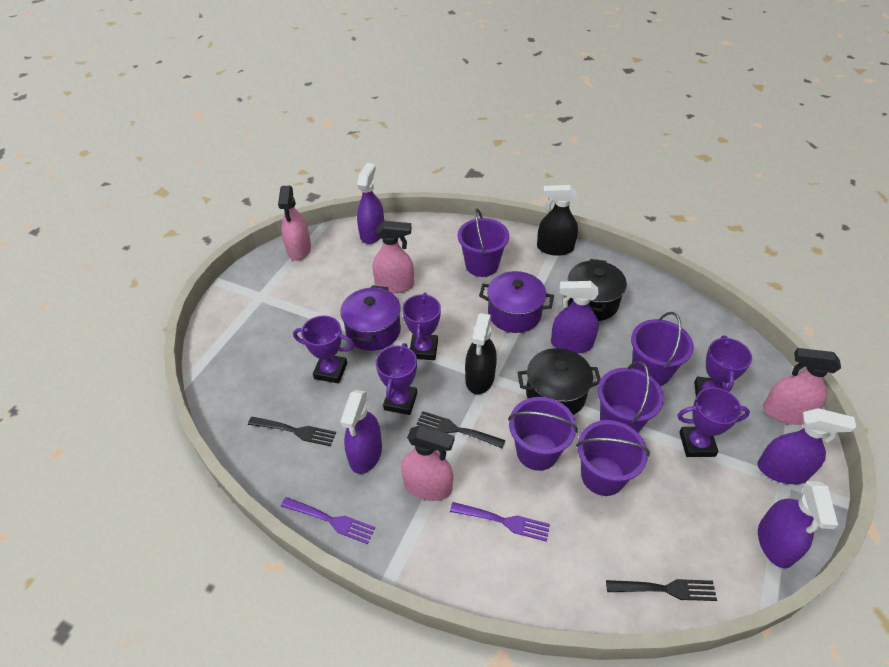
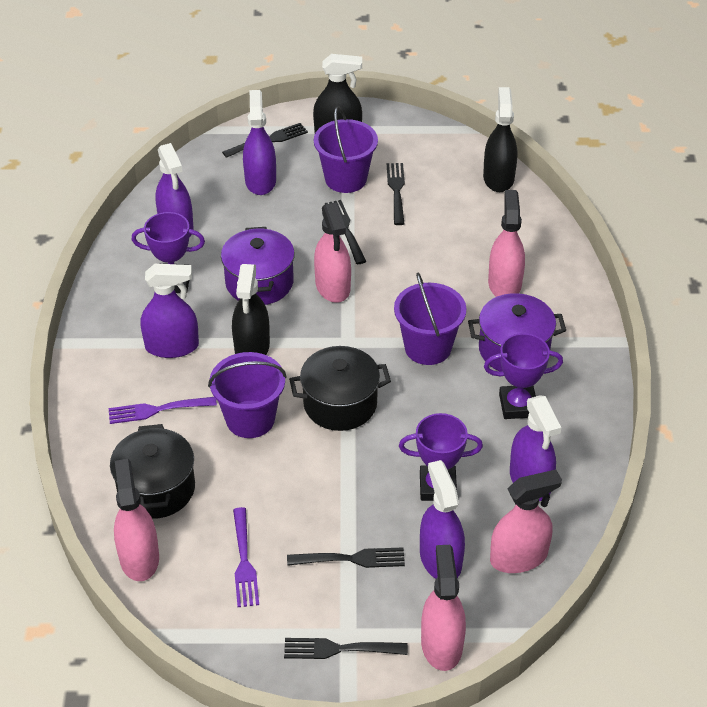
black fork: [248,417,336,446] [416,411,505,448] [606,579,717,601] = 3 -> [222,123,308,158] [284,638,408,659] [287,547,405,568] [325,200,366,264] [387,163,405,225] = 5
black spray bottle: [465,313,497,394] [537,185,578,256] = 2 -> [232,264,270,355] [313,54,362,133] [483,87,517,192] = 3
pink spray bottle: [278,186,311,261] [372,221,414,293] [401,425,454,501] [763,348,841,425] = 4 -> [114,459,159,581] [314,203,351,303] [421,545,466,671] [488,190,525,297] [490,470,562,573] = 5
purple bucket: [458,208,509,277] [508,397,578,471] [576,420,650,496] [598,361,664,433] [631,312,694,386] = 5 -> [208,352,287,438] [314,106,378,193] [394,273,466,365] = 3
purple trophy: [293,315,354,383] [376,343,417,415] [402,292,441,360] [678,387,750,457] [694,335,752,397] = 5 -> [132,212,205,293] [399,413,483,501] [484,333,563,419] = 3

